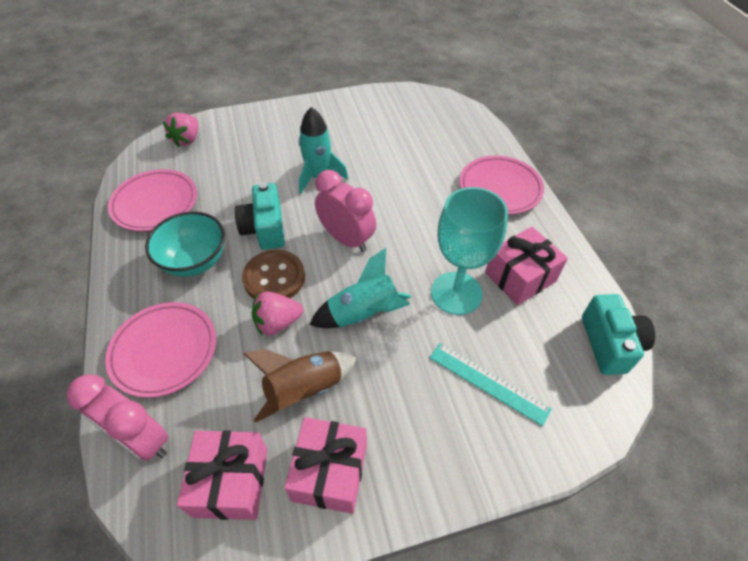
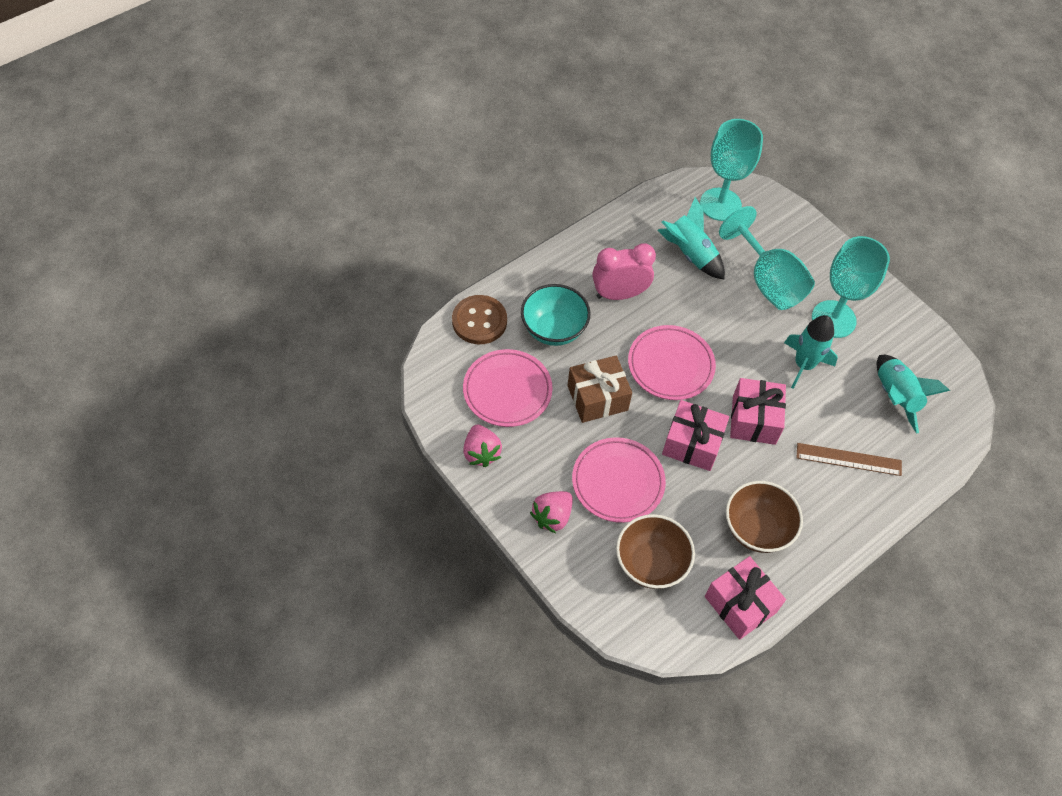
brown bowl: none = 0 -> [616,514,695,589] [726,481,803,553] = 2
brown gift: none = 0 -> [567,356,632,423] = 1
brown rocket: [243,349,357,423] = 1 -> none = 0
brown ruler: none = 0 -> [796,443,902,476] = 1
pink clock: [66,374,168,461] [315,170,376,252] = 2 -> [592,243,656,300] = 1
turquoise camera: [235,182,285,250] [582,294,655,375] = 2 -> none = 0
turquoise goblet: [431,187,508,315] = 1 -> [700,119,763,221] [719,206,815,310] [812,236,890,338] = 3
turquoise rocket: [299,107,348,194] [310,248,411,328] = 2 -> [658,197,725,280] [784,315,838,389] [877,355,950,434] = 3
turquoise ruler: [429,343,552,426] = 1 -> none = 0

